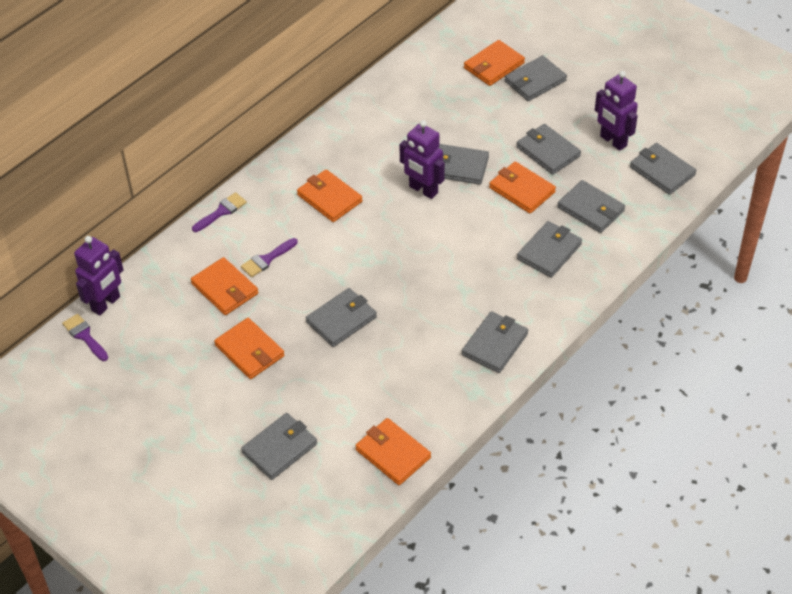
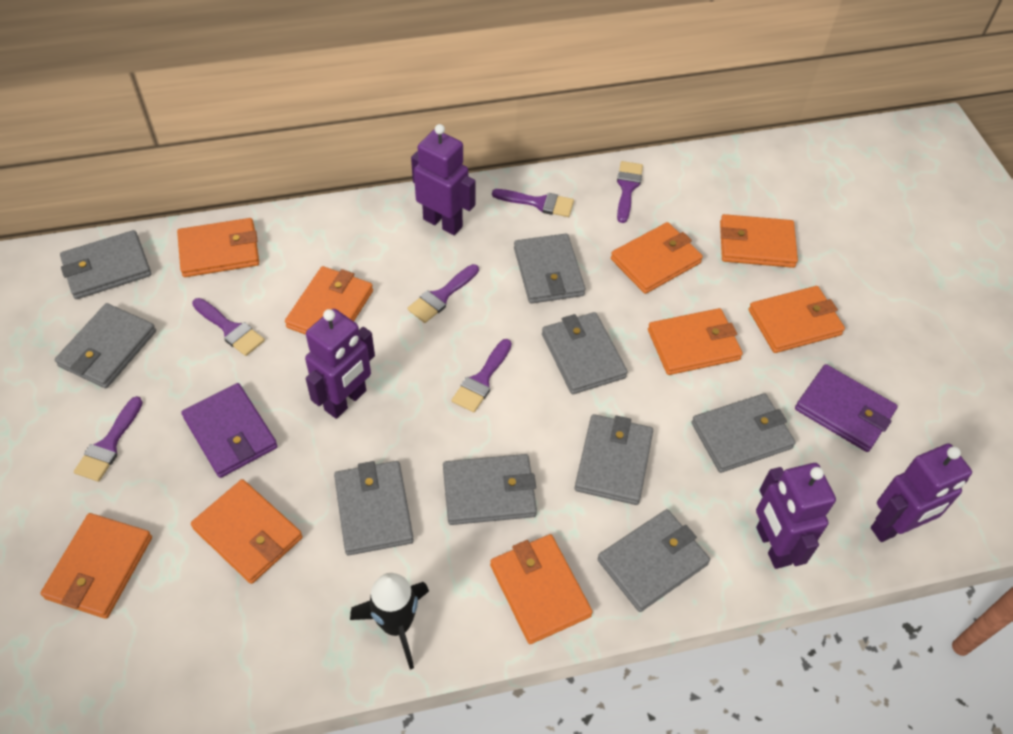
black rocket: none = 0 -> [350,573,429,669] = 1
orange wallet: [191,257,258,315] [214,318,285,379] [297,169,362,222] [355,418,431,485] [464,40,525,86] [489,161,556,214] = 6 -> [41,513,152,619] [177,218,259,277] [191,479,303,584] [285,266,373,335] [490,534,593,644] [611,222,703,294] [648,308,743,375] [720,214,798,268] [749,286,845,353] = 9
purple brush: [62,314,108,361] [192,192,247,232] [241,238,298,277] = 3 -> [74,396,143,482] [192,298,265,356] [407,264,479,323] [452,339,512,412] [492,189,574,217] [617,161,643,223] = 6
purple robot: [74,236,124,316] [399,120,445,199] [595,71,638,151] = 3 -> [305,309,375,419] [411,124,476,235] [756,463,836,569] [871,443,972,542] = 4
purple wallet: none = 0 -> [181,383,277,478] [795,364,898,452] = 2

